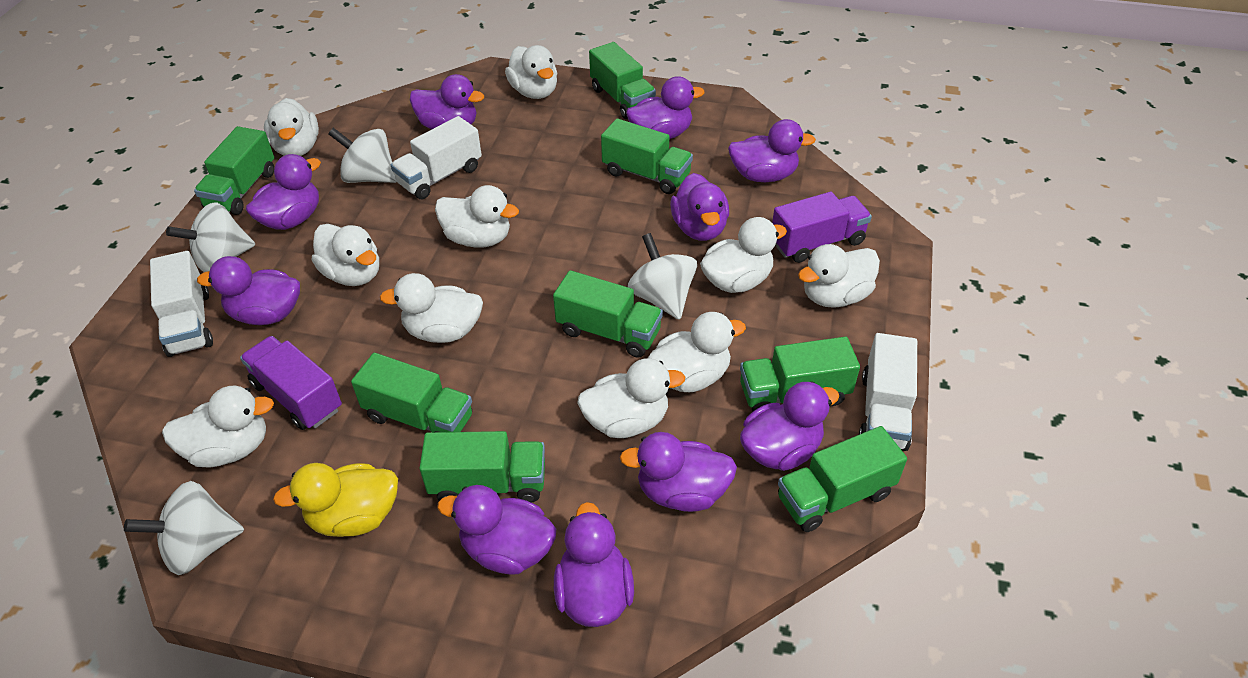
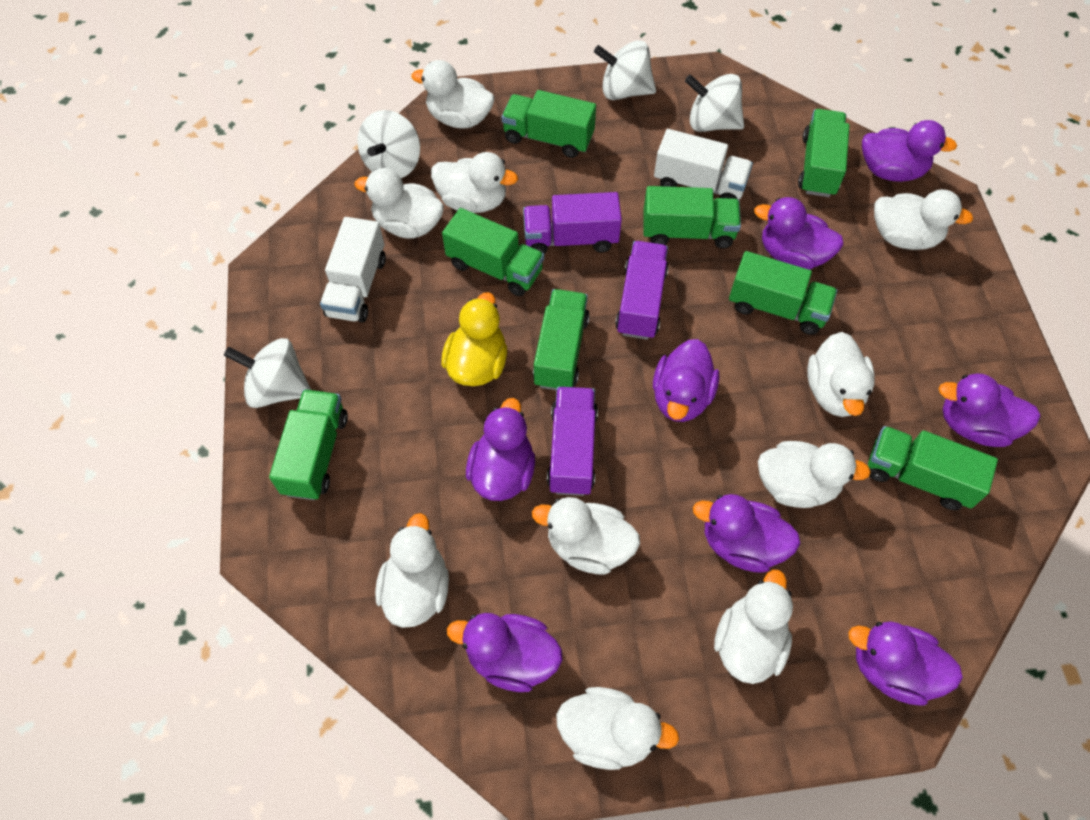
purple duck: [197,256,300,325] [246,154,321,230] [410,74,484,129] [437,485,556,574] [554,502,634,627] [620,432,737,512] [626,76,705,139] [670,173,729,241] [728,119,816,182] [740,381,839,471] = 10 -> [447,613,562,692] [466,398,535,501] [653,339,719,422] [693,494,801,573] [754,197,844,270] [848,621,963,706] [862,120,957,182] [938,374,1041,447] = 8
purple truck: [240,336,342,430] [772,192,872,263] = 2 -> [523,192,622,254] [547,387,598,496] [615,241,669,340] = 3
white truck: [150,251,213,357] [391,116,482,199] [859,333,917,451] = 3 -> [320,217,386,323] [654,129,753,200] = 2

